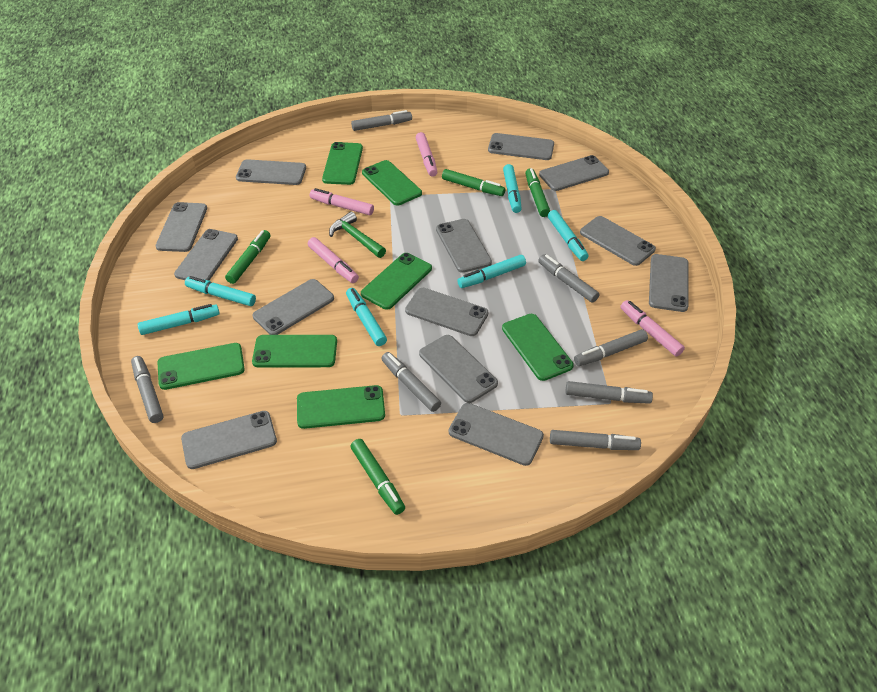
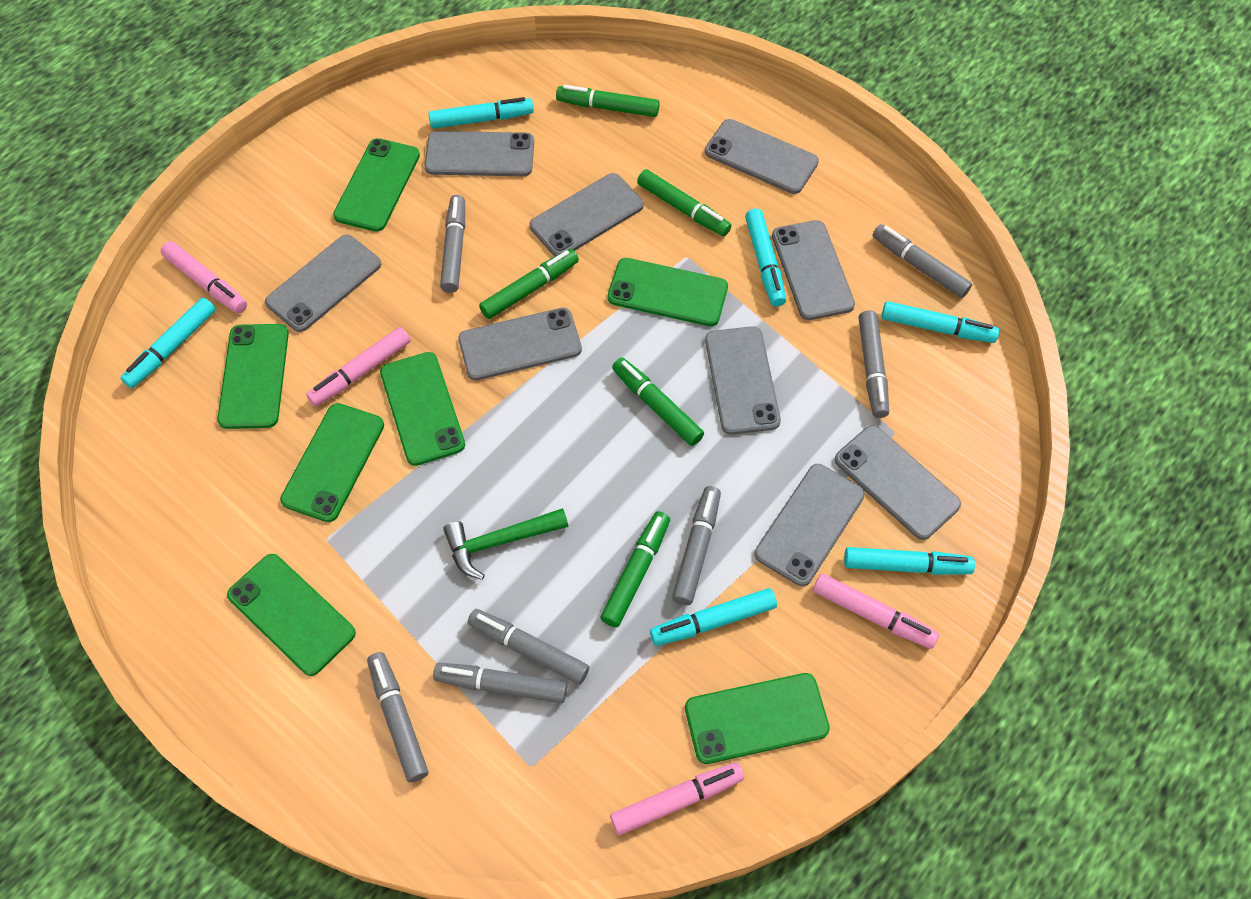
green marker: [225,230,270,284] [350,439,405,515] [442,169,505,196] [525,168,550,217] = 4 -> [479,249,579,319] [556,85,660,117] [600,511,670,627] [612,357,704,446] [637,169,732,236] = 5
grey phone: [156,202,207,252] [174,229,238,280] [181,411,277,469] [236,159,306,185] [253,279,334,335] [405,288,488,336] [419,335,498,403] [436,219,492,273] [449,403,544,466] [488,133,554,160] [539,155,609,191] [580,216,656,266] [649,254,688,312] = 13 -> [265,235,381,332] [424,131,534,176] [458,308,582,380] [530,173,644,256] [705,119,819,194] [705,326,781,435] [754,464,865,586] [772,220,855,320] [835,425,961,540] = 9

